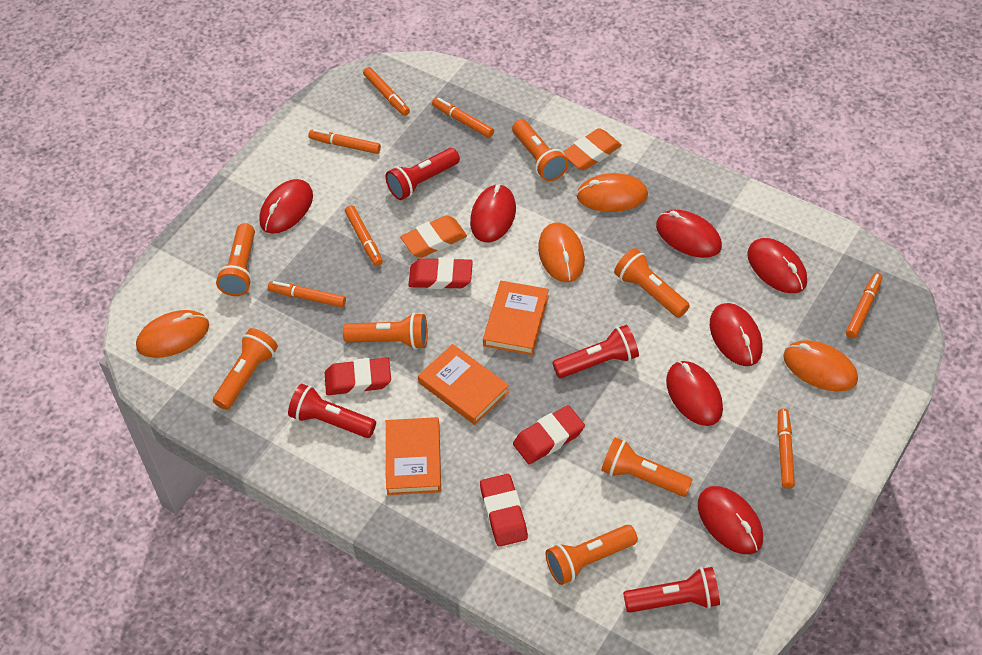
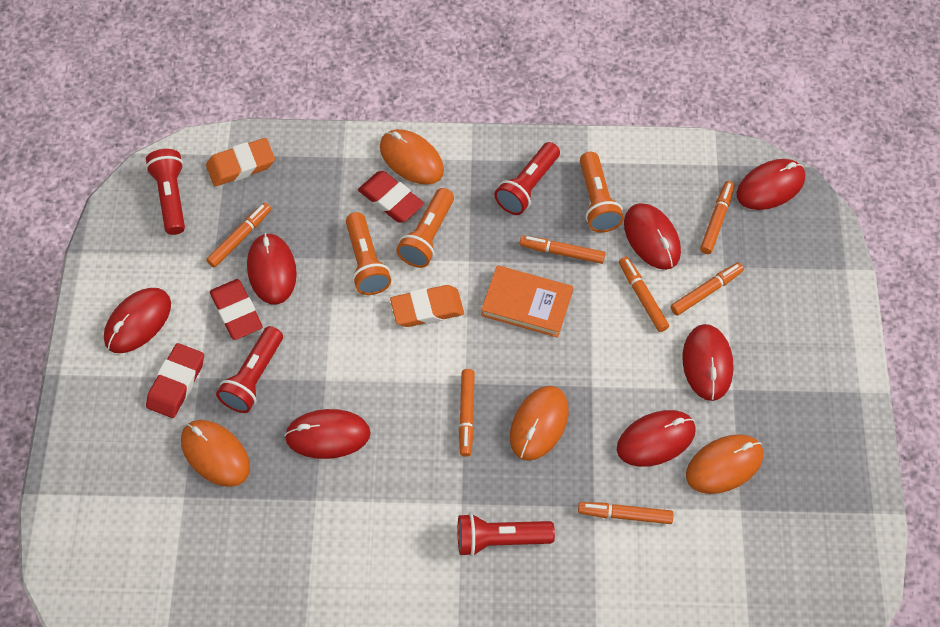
orange book: [386,417,441,495] [418,344,509,425] [483,281,549,355] = 3 -> [481,265,573,338] = 1
orange flashlight: [213,328,278,410] [216,223,255,296] [343,313,428,350] [512,119,568,181] [546,525,638,585] [601,437,693,497] [614,248,690,318] = 7 -> [346,212,391,295] [396,188,454,268] [580,152,624,232] = 3
red eraser: [325,357,391,395] [408,257,473,289] [480,474,528,547] [513,405,585,464] = 4 -> [146,343,204,418] [210,279,263,340] [358,171,424,223] = 3

